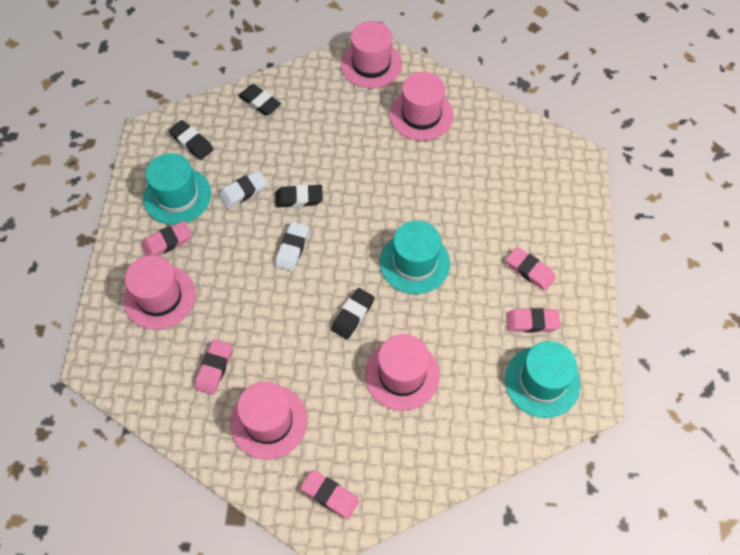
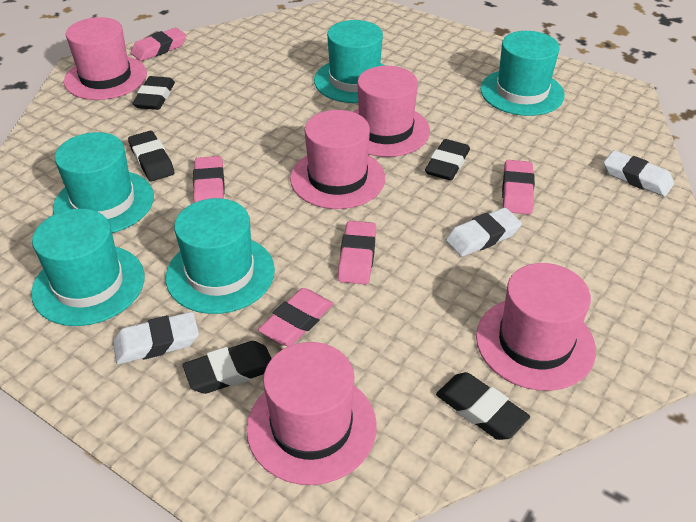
black eraser: [169,120,214,160] [239,84,281,116] [275,184,323,208] [331,288,375,339] = 4 -> [128,131,175,181] [132,76,175,110] [183,341,272,394] [425,139,470,180] [436,372,530,440] = 5
turquoise hat: [143,153,211,225] [380,221,450,294] [505,341,580,418] = 3 -> [31,209,145,326] [53,132,154,233] [165,198,275,314] [314,20,385,103] [480,31,565,116] = 5
white eraser: [219,170,268,208] [275,222,309,271] = 2 -> [113,312,199,364] [446,208,522,257] [604,150,674,197] = 3

